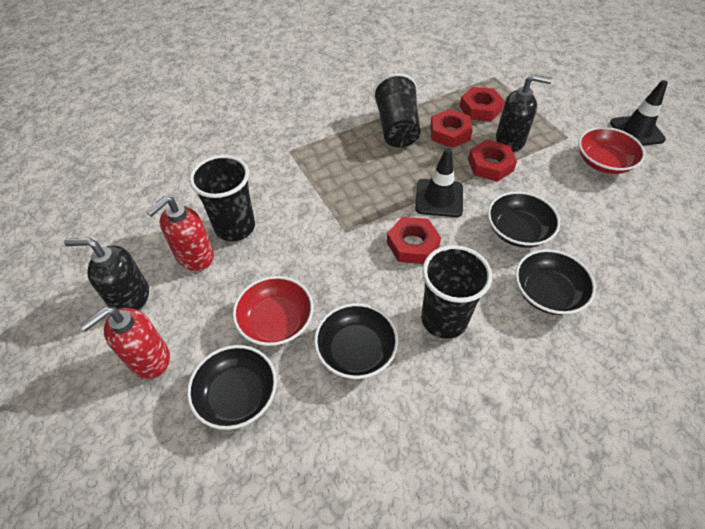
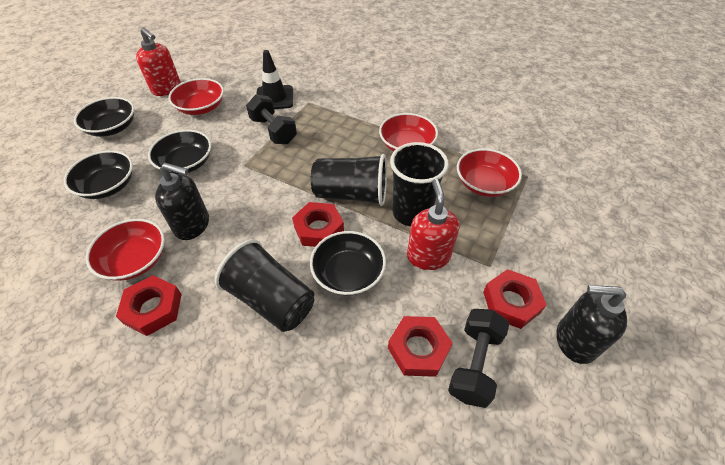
black dumbbell: none = 0 -> [246,94,297,144] [448,309,509,408] = 2
black traffic cone: [415,148,463,217] [610,80,668,146] = 2 -> [257,50,293,109] = 1
red bowl: [233,276,313,346] [579,127,645,174] = 2 -> [86,219,165,281] [168,78,224,115] [379,113,438,152] [457,148,522,197] = 4

